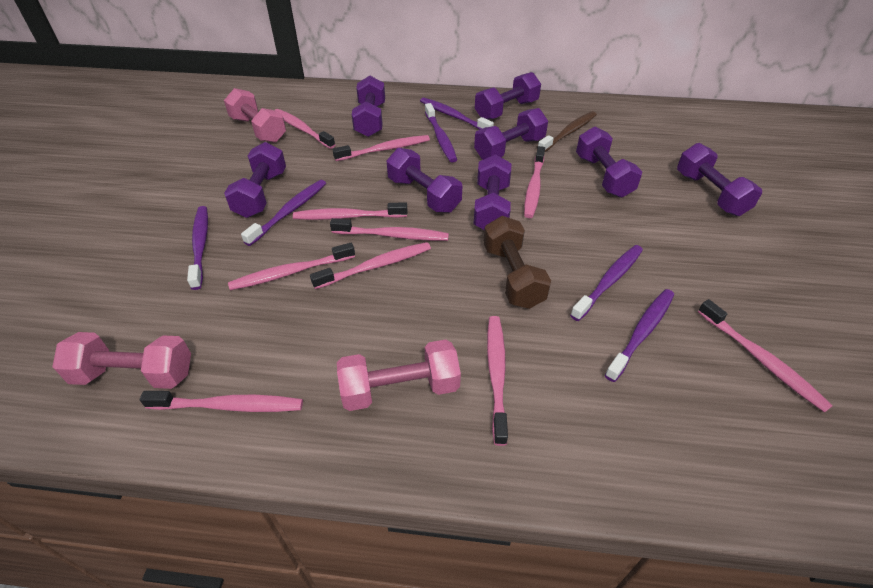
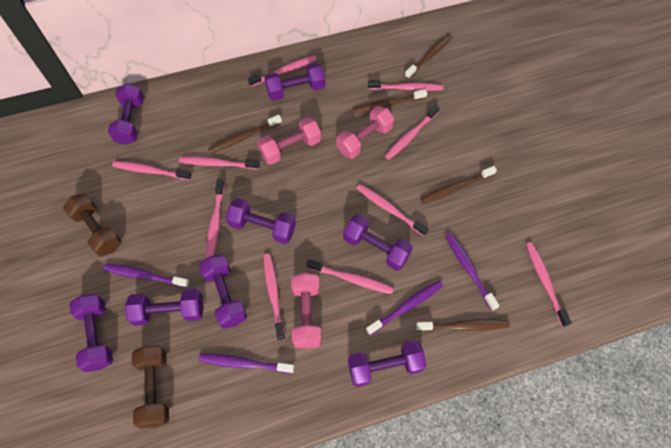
brown dumbbell: [483,216,551,309] = 1 -> [63,193,122,257] [132,346,169,429] = 2
brown toothbrush: [538,111,597,152] = 1 -> [208,115,282,154] [352,89,427,114] [405,34,452,79] [416,319,510,332] [420,166,497,204] = 5
purple toothbrush: [187,206,208,290] [241,180,326,246] [420,98,494,130] [425,103,457,162] [570,245,643,321] [605,289,674,382] = 6 -> [103,263,190,288] [199,354,294,374] [366,281,443,335] [445,233,500,311] = 4

